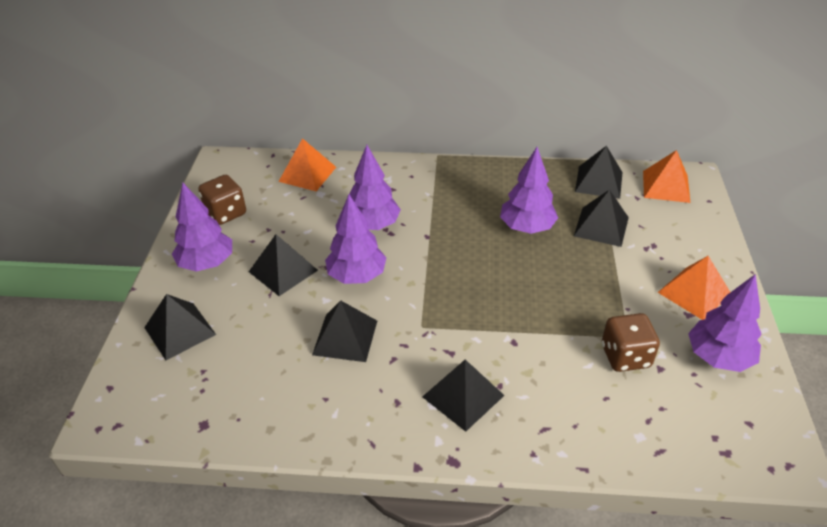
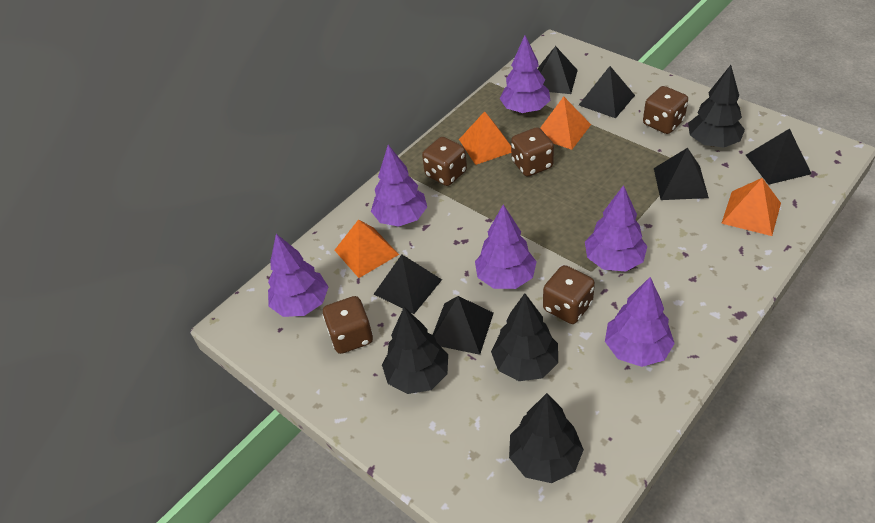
black tree: none = 0 -> [382,307,448,394] [491,293,558,381] [509,393,584,483] [688,65,745,148] = 4
brown dice: [198,175,246,225] [602,313,660,372] = 2 -> [323,296,373,354] [422,137,467,186] [511,127,554,177] [543,265,595,324] [643,86,688,134] = 5
orange pyramid: [278,138,336,191] [643,150,691,203] [658,256,730,320] = 3 -> [334,219,399,278] [459,111,511,165] [540,97,591,150] [721,178,781,236] = 4
purple tree: [172,183,232,272] [325,195,387,284] [349,145,401,230] [500,147,558,234] [688,274,762,372] = 5 -> [268,234,328,317] [371,145,427,227] [475,204,537,289] [500,35,550,113] [585,185,647,271] [605,277,675,367] = 6

